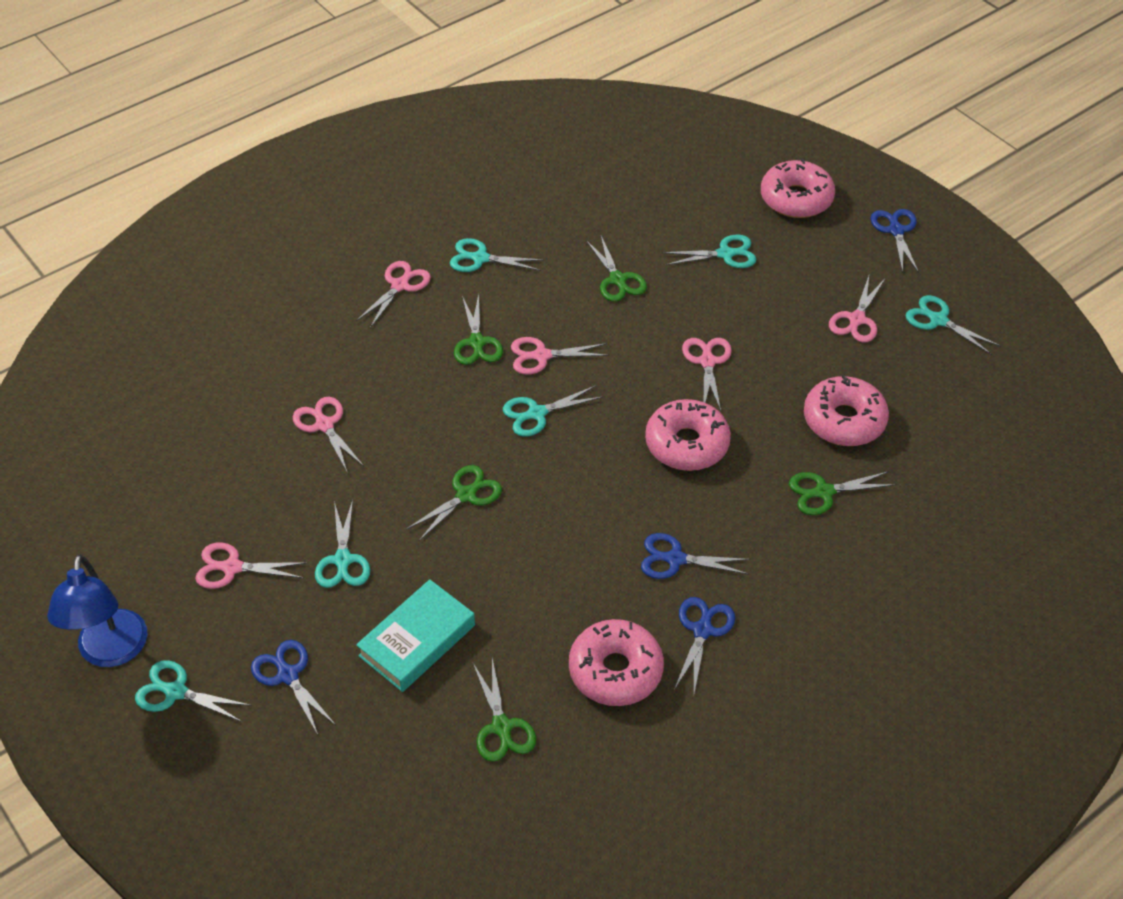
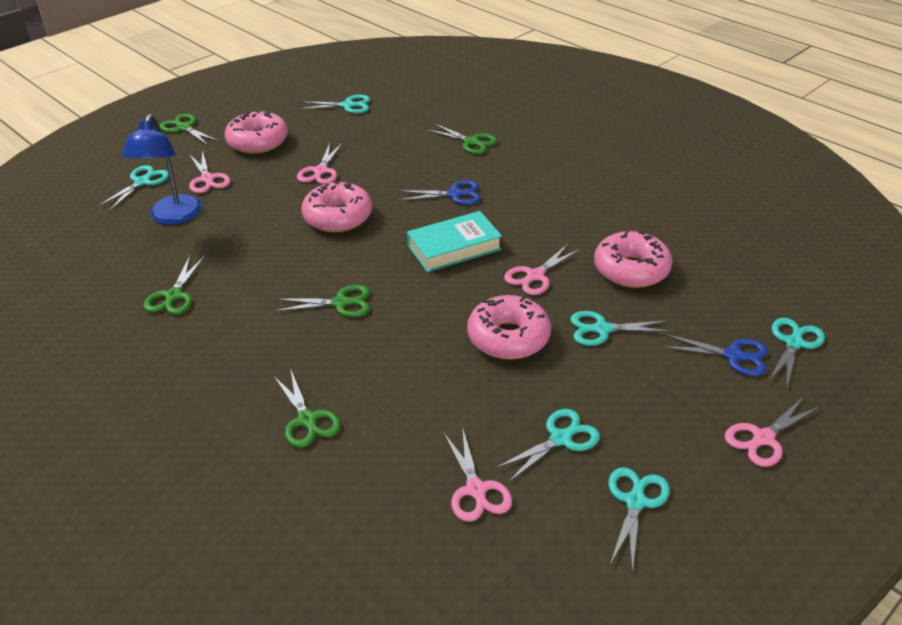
blue scissors: [251,640,336,735] [641,533,751,579] [674,597,735,693] [871,209,919,273] = 4 -> [399,180,481,205] [661,334,768,376] = 2
pink scissors: [195,543,307,589] [293,397,364,473] [356,261,431,328] [511,337,609,375] [682,338,732,411] [829,276,885,342] = 6 -> [189,150,231,193] [297,142,343,184] [444,426,512,522] [504,244,581,295] [725,396,820,467] = 5

